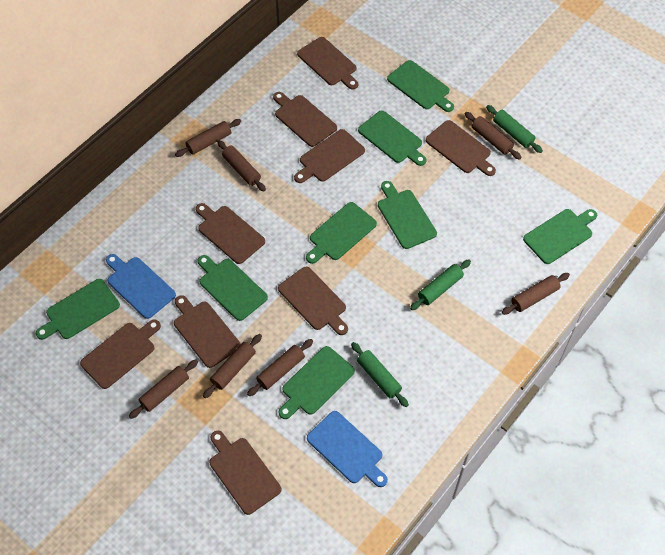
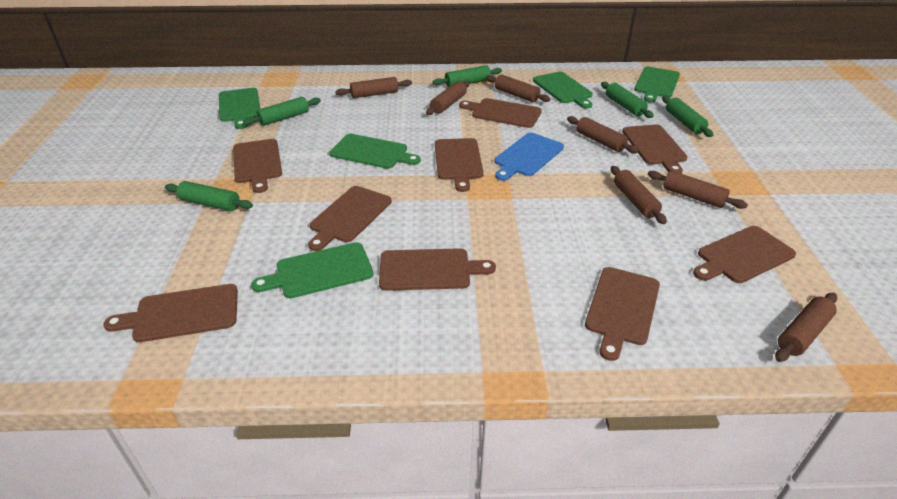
blue cutting board: [106,254,176,319] [307,411,388,487] = 2 -> [494,133,564,181] = 1
green cutting board: [36,279,120,340] [198,255,268,321] [278,346,355,419] [306,202,377,264] [358,110,427,166] [378,181,437,249] [387,60,454,112] [523,209,597,264] = 8 -> [219,88,260,129] [251,242,374,298] [329,134,421,169] [533,72,593,109] [634,67,680,103] = 5
green rolling pin: [351,342,409,407] [410,259,471,310] [486,105,543,153] = 3 -> [165,181,253,211] [243,97,321,126] [433,65,502,87] [601,82,654,118] [662,96,713,137] = 5

